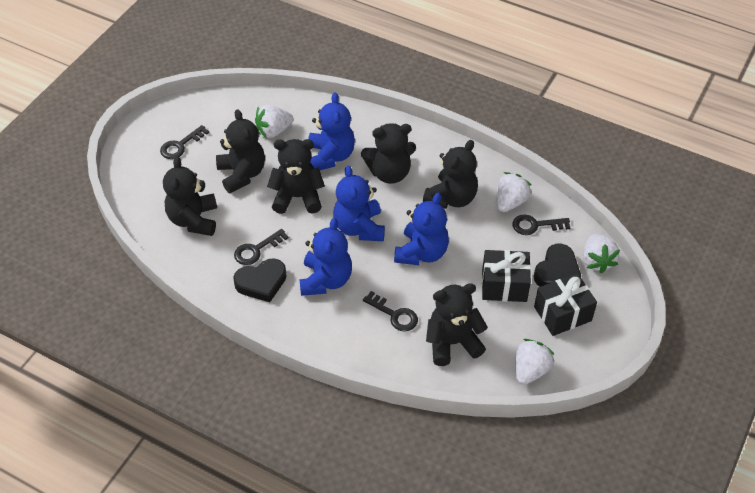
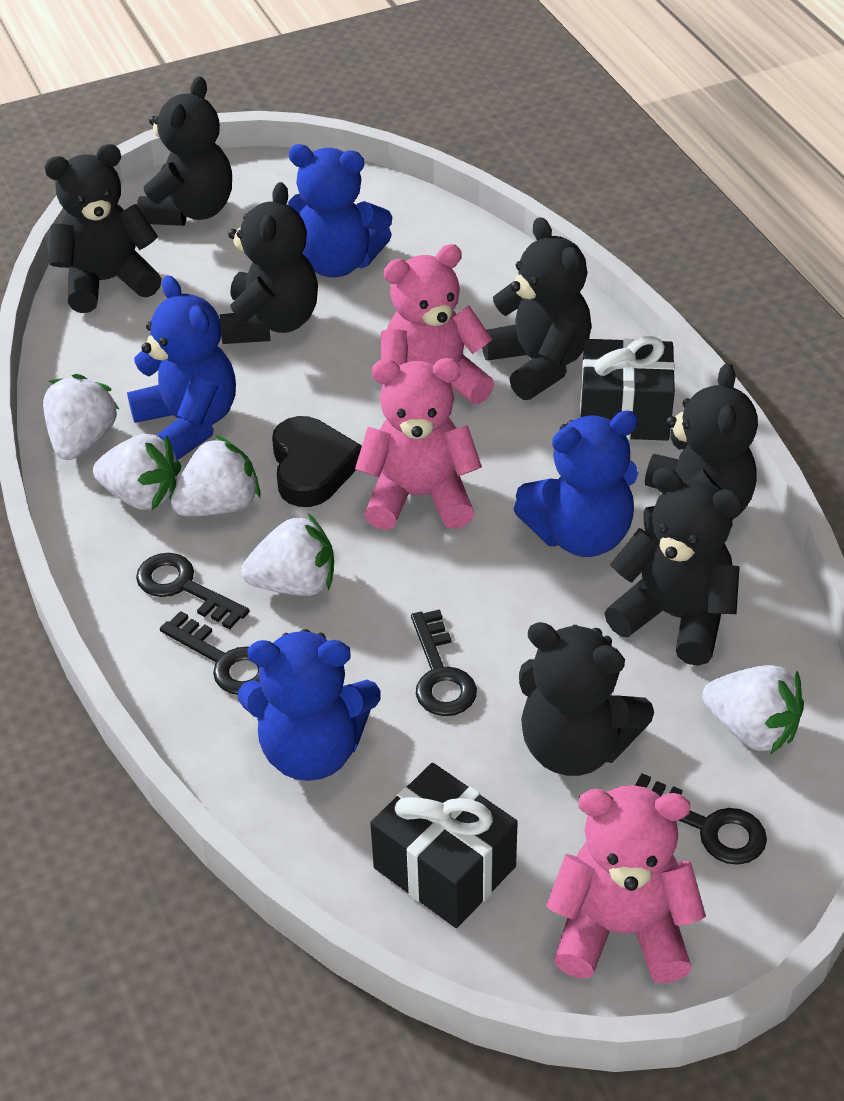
black heart: [233,258,286,302] [534,244,581,287] = 2 -> [272,416,362,507] = 1
black teddy bear: [163,157,217,236] [216,109,265,193] [267,139,325,214] [361,123,416,184] [423,140,478,209] [426,283,488,366] = 6 -> [44,144,162,313] [137,76,232,226] [220,182,318,344] [482,217,591,400] [519,622,654,776] [605,467,743,666] [644,363,758,537] = 7
pink teddy bear: none = 0 -> [355,358,482,530] [381,244,494,404] [546,785,706,984] = 3
white strawberry: [255,105,293,138] [496,172,531,212] [515,339,555,385] [583,234,620,274] = 4 -> [43,374,119,460] [93,434,181,510] [171,435,260,516] [241,514,334,596] [702,665,804,755] = 5

